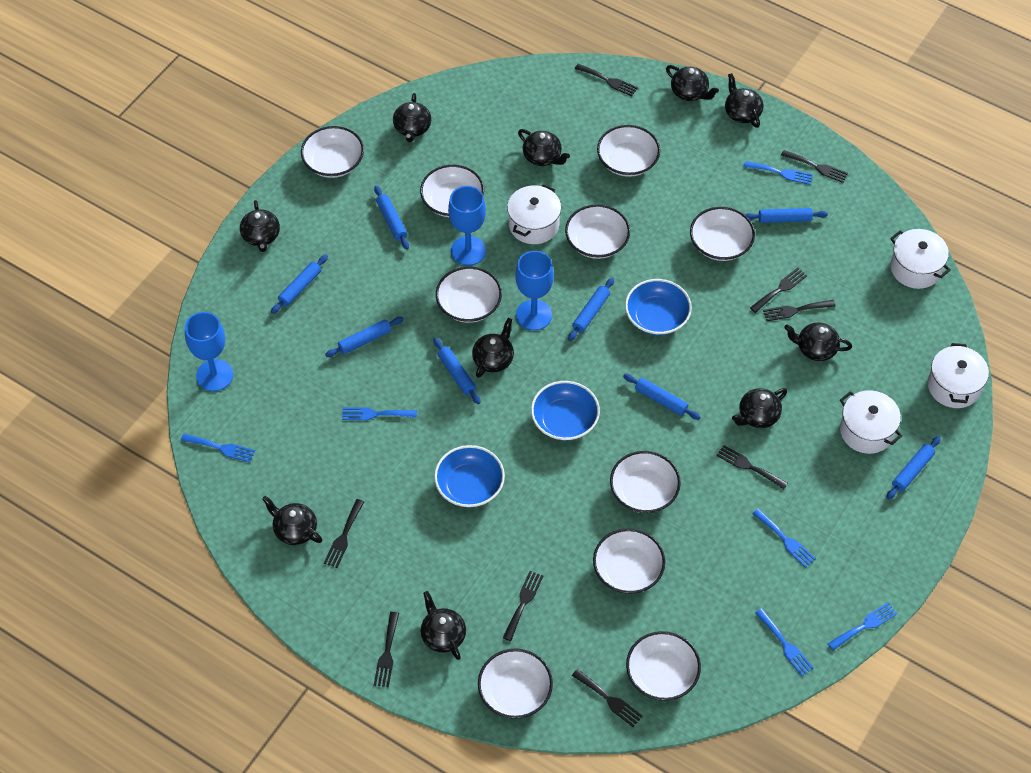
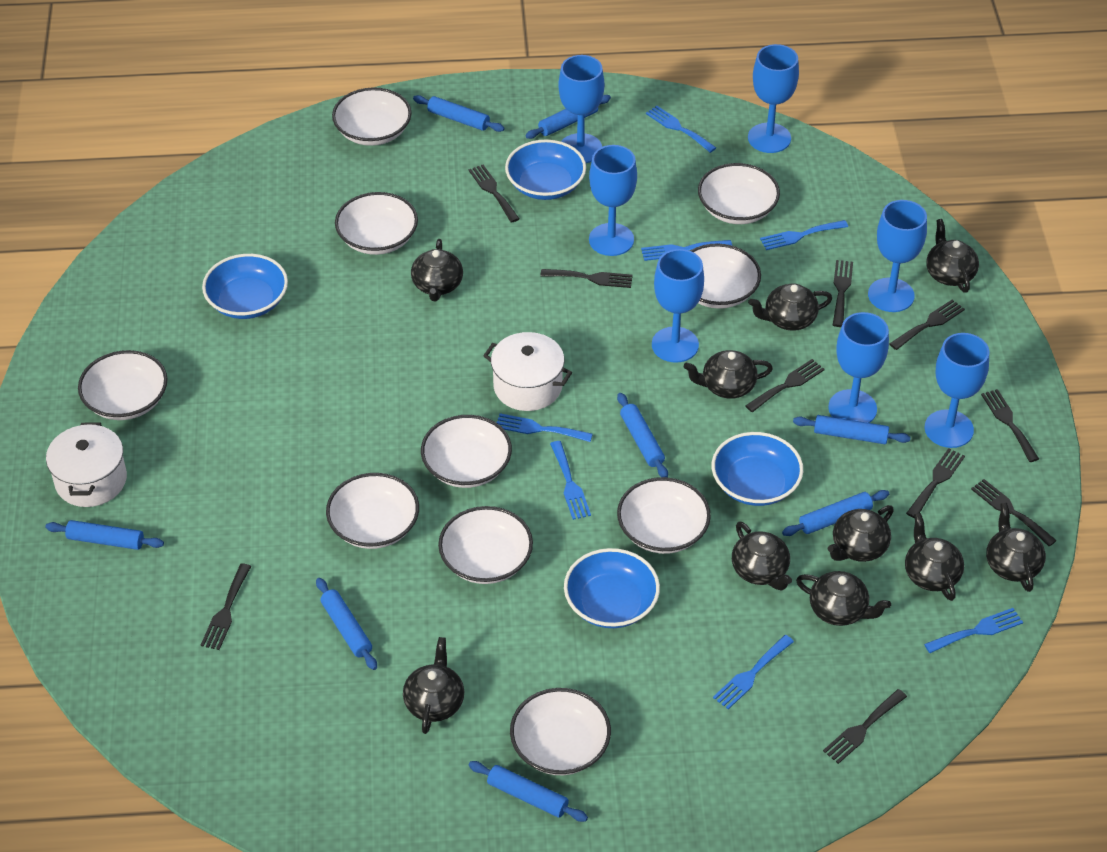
black fork: [324,499,364,568] [374,612,399,687] [503,571,543,641] [572,669,643,727] [575,64,638,96] [716,445,788,489] [750,267,807,313] [763,300,835,321] [781,150,848,183] = 9 -> [201,563,251,650] [469,165,519,223] [540,269,633,288] [746,359,825,412] [823,689,907,764] [833,260,853,327] [890,299,965,350] [906,448,965,518] [971,479,1057,547] [981,389,1039,462] = 10
blue bowl: [434,445,505,507] [531,381,600,441] [625,279,692,335] = 3 -> [202,254,288,319] [505,140,586,200] [564,548,660,628] [712,432,803,506] = 4
blue fork: [181,434,255,463] [342,407,417,420] [744,161,813,185] [752,508,816,568] [755,608,814,676] [827,602,898,650] = 6 -> [497,413,593,442] [550,441,591,520] [641,240,732,261] [646,106,716,153] [713,635,794,709] [760,220,848,250] [924,608,1023,653] = 7
blue goblet: [185,312,233,391] [448,186,486,266] [515,251,554,330] = 3 -> [558,55,604,163] [589,145,637,256] [652,249,704,363] [748,44,799,153] [828,312,889,423] [868,200,927,312] [924,333,989,448] = 7
white pot: [507,184,561,244] [840,390,902,454] [890,229,951,289] [928,343,989,408] = 4 -> [46,422,127,507] [483,332,572,411] = 2

